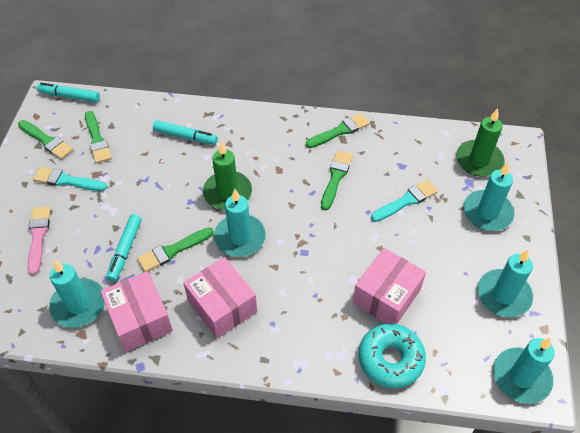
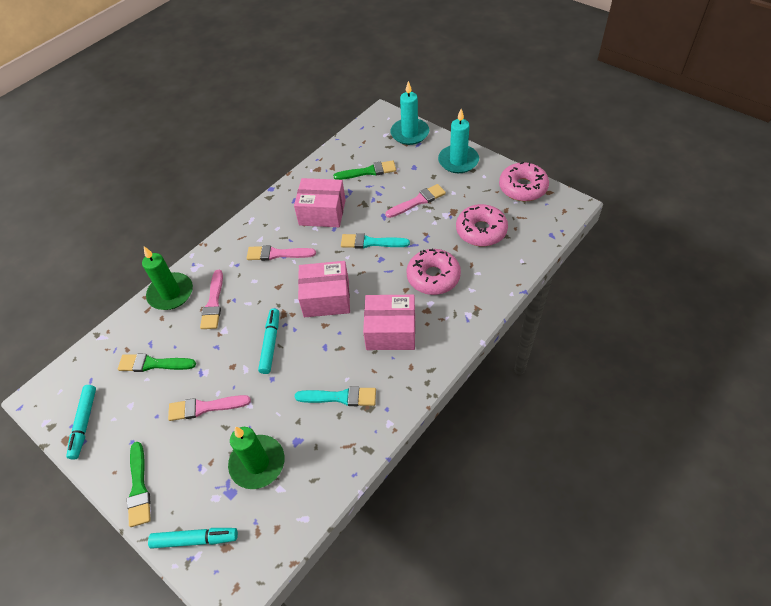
green brush: [18,120,73,159] [85,111,112,164] [137,227,214,272] [306,113,370,148] [321,151,353,210] = 5 -> [118,354,196,372] [127,442,151,527] [333,160,396,180] = 3
pink brush: [28,206,51,275] = 1 -> [168,395,251,421] [200,270,223,329] [247,245,316,261] [386,184,446,218] = 4
pink donut: none = 0 -> [406,249,461,295] [456,204,508,246] [499,162,549,201] = 3
turquoise candle: [49,260,105,327] [214,189,266,257] [464,163,515,231] [478,250,533,317] [493,338,555,404] = 5 -> [390,81,429,145] [438,109,479,173] = 2
turquoise donut: [358,323,426,388] = 1 -> none = 0

